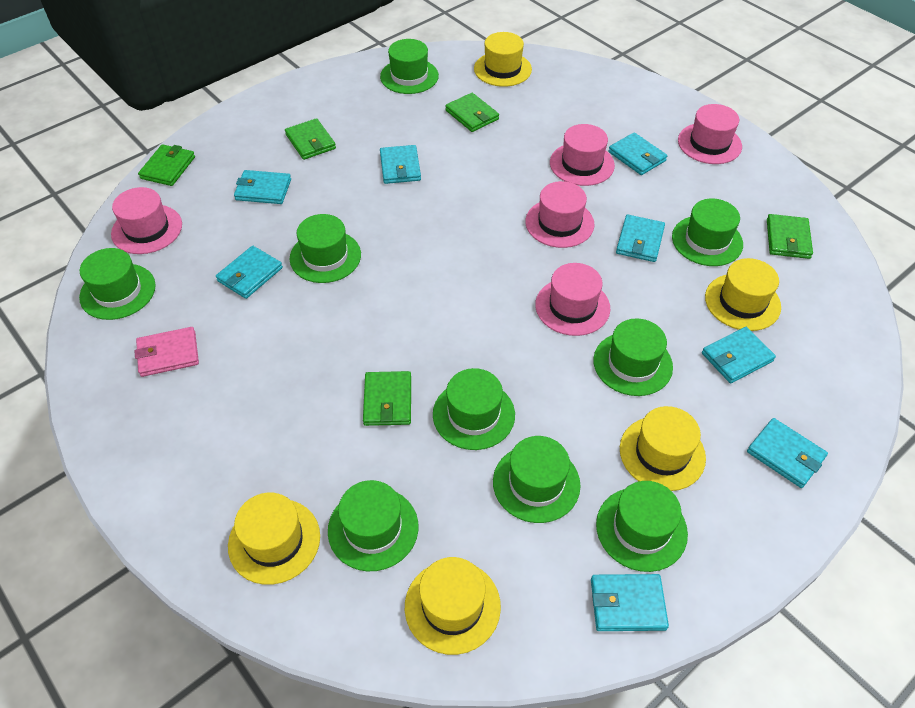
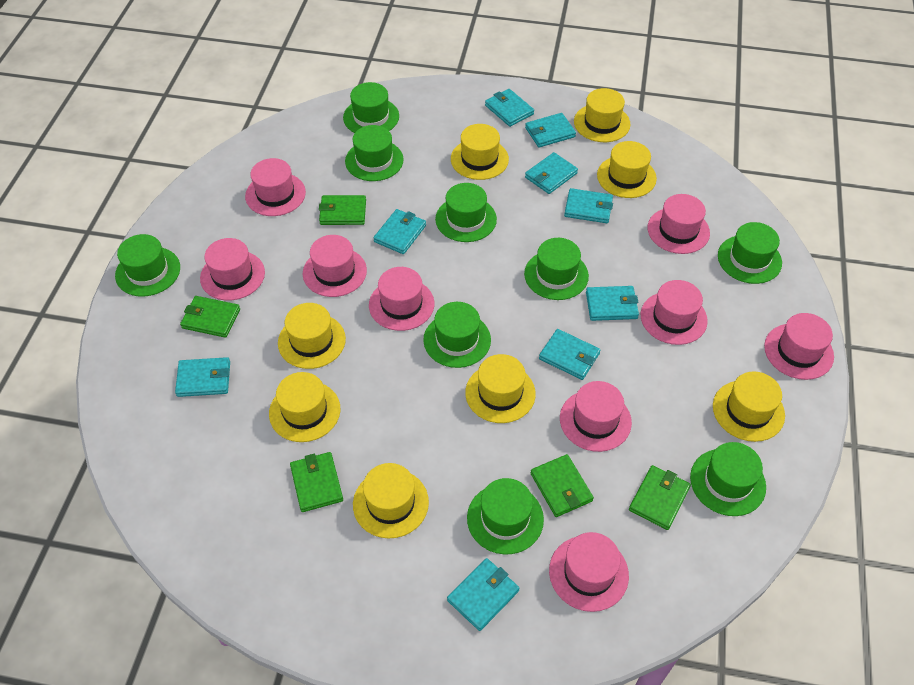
pink hat: [111,187,182,254] [525,181,595,248] [535,263,610,336] [550,124,615,186] [678,104,742,164] = 5 -> [200,238,265,301] [245,158,306,216] [303,235,367,297] [369,267,434,331] [549,532,629,612] [560,381,632,452] [641,280,708,345] [648,194,710,254] [764,313,834,380] = 9
pink wallet: [135,327,199,377] = 1 -> none = 0
turquoise wallet: [216,246,283,299] [234,170,291,204] [380,145,421,184] [591,574,669,631] [608,132,667,175] [616,215,665,262] [702,327,776,383] [747,418,828,488] = 8 -> [175,357,230,397] [374,209,426,254] [447,558,519,631] [485,89,534,127] [525,113,576,148] [525,152,578,194] [539,329,600,380] [564,188,613,223] [586,286,639,321] = 9
yellow hat: [228,493,320,585] [405,557,501,655] [474,32,532,87] [620,406,706,491] [705,258,781,331] = 5 -> [269,372,340,442] [278,303,346,369] [353,463,429,538] [451,124,509,180] [465,354,536,423] [574,88,630,142] [597,141,657,198] [713,371,785,442] = 8

